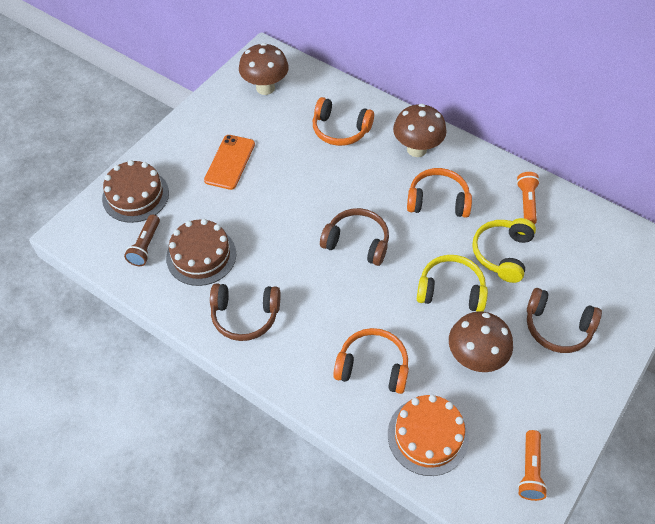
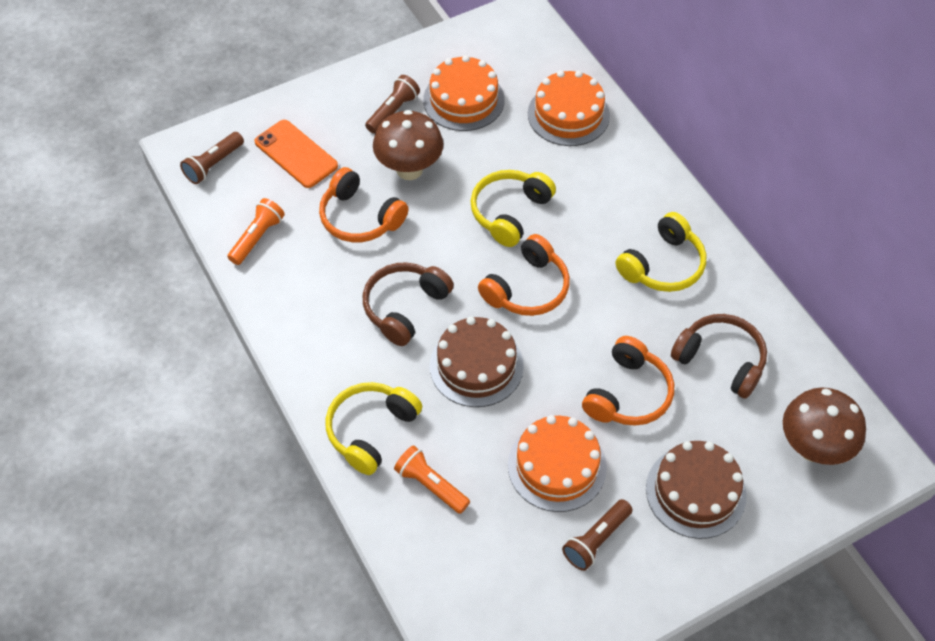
brown flashlight: [124,214,160,266] = 1 -> [180,132,244,184] [365,75,420,134] [562,499,633,571] = 3
brown headphones: [210,283,280,341] [320,208,389,266] [527,288,602,353] = 3 -> [363,262,454,346] [671,314,767,399] = 2
brown mushroom: [239,43,289,95] [393,104,447,157] [449,311,513,372] = 3 -> [373,110,443,180] [783,388,866,465] = 2
orange cake: [388,395,469,476] = 1 -> [423,55,505,131] [508,415,607,512] [528,70,610,146] = 3
yellow headphones: [417,255,488,312] [472,218,536,283] = 2 -> [326,382,422,475] [470,170,556,247] [616,212,706,292] = 3

